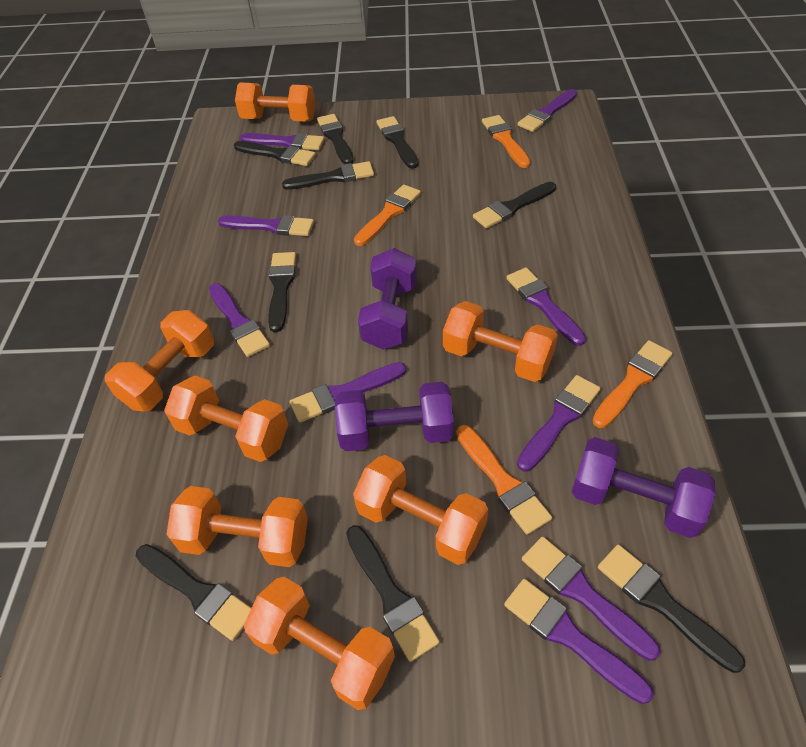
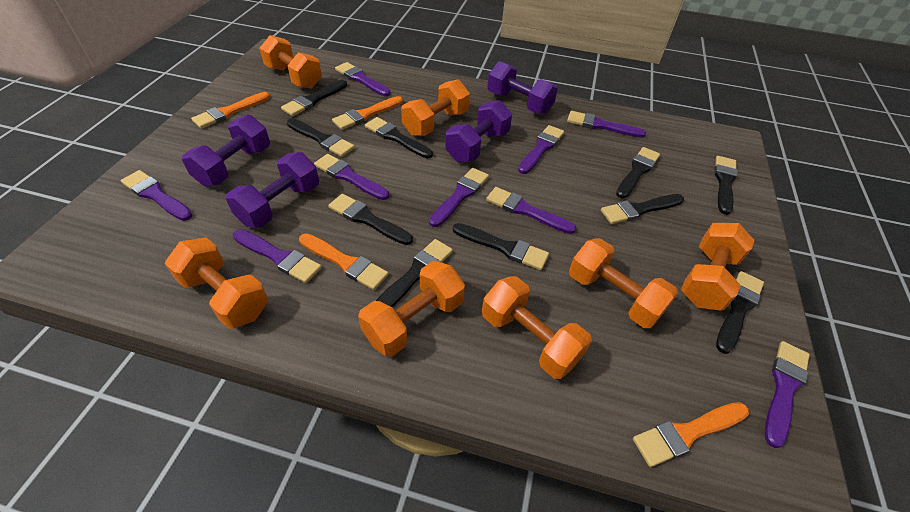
black brush: [136,544,251,641] [234,141,316,166] [268,252,296,332] [282,161,374,190] [317,114,354,164] [346,525,440,662] [376,116,418,169] [473,182,556,228] [598,545,746,673] = 9 -> [281,80,347,116] [287,118,355,157] [328,194,413,245] [365,117,433,158] [376,239,453,307] [453,223,549,270] [601,194,684,224] [616,147,660,198] [714,156,738,215] [716,271,764,354] = 10
purple dumbbell: [335,382,454,451] [358,248,417,350] [572,437,715,538] = 3 -> [182,115,270,186] [226,152,319,228] [445,100,512,162] [487,61,558,115] = 4

